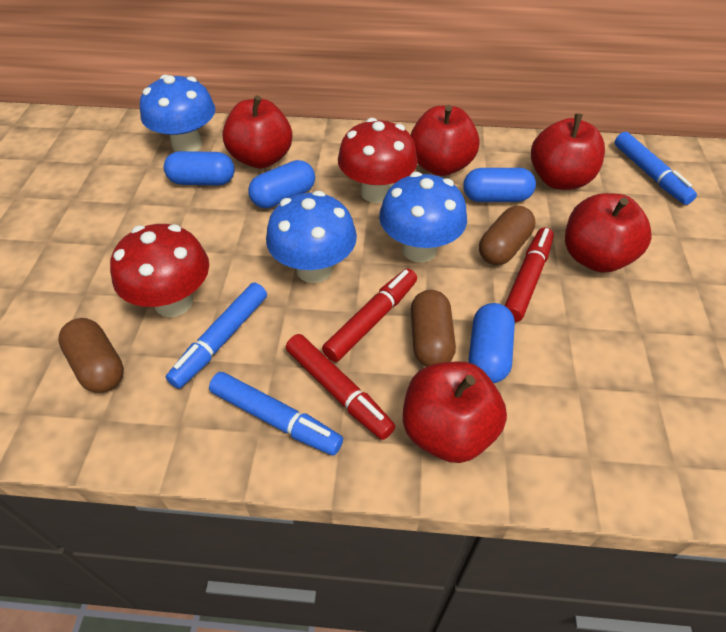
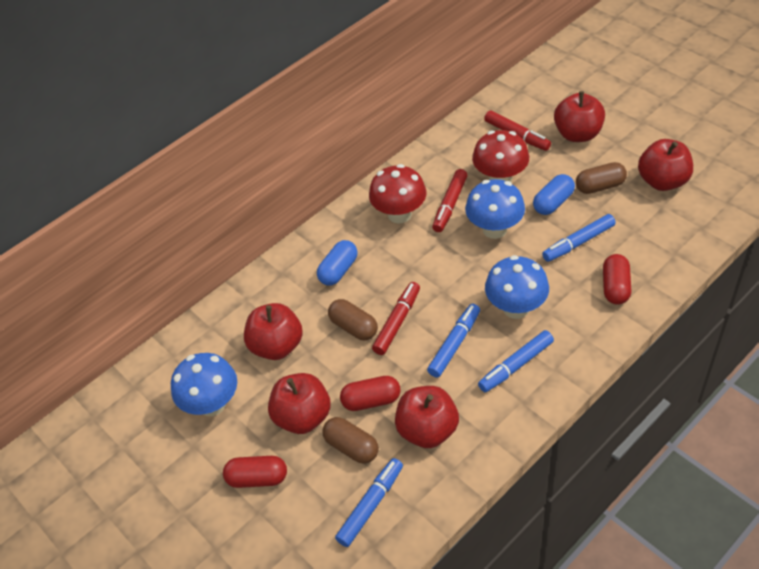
blue capsule: [164,151,235,185] [248,160,315,208] [463,168,536,202] [469,303,515,383] = 4 -> [317,240,358,286] [533,174,575,215] = 2
blue marker: [166,283,267,389] [209,372,343,455] [614,132,697,205] = 3 -> [335,458,403,547] [427,304,480,378] [478,330,554,392] [542,214,616,262] = 4
red capsule: none = 0 -> [223,456,287,488] [340,376,401,411] [603,254,632,305] = 3

